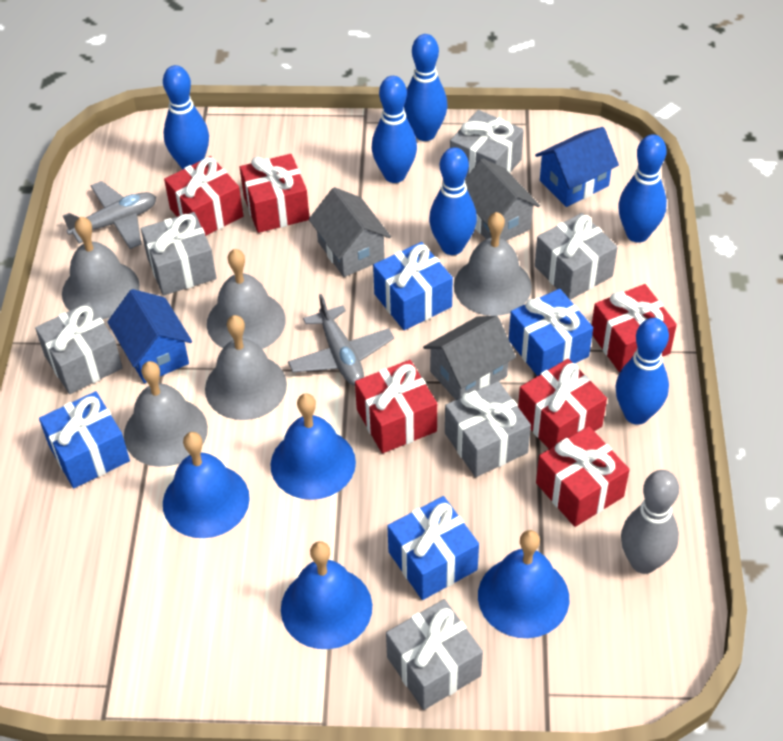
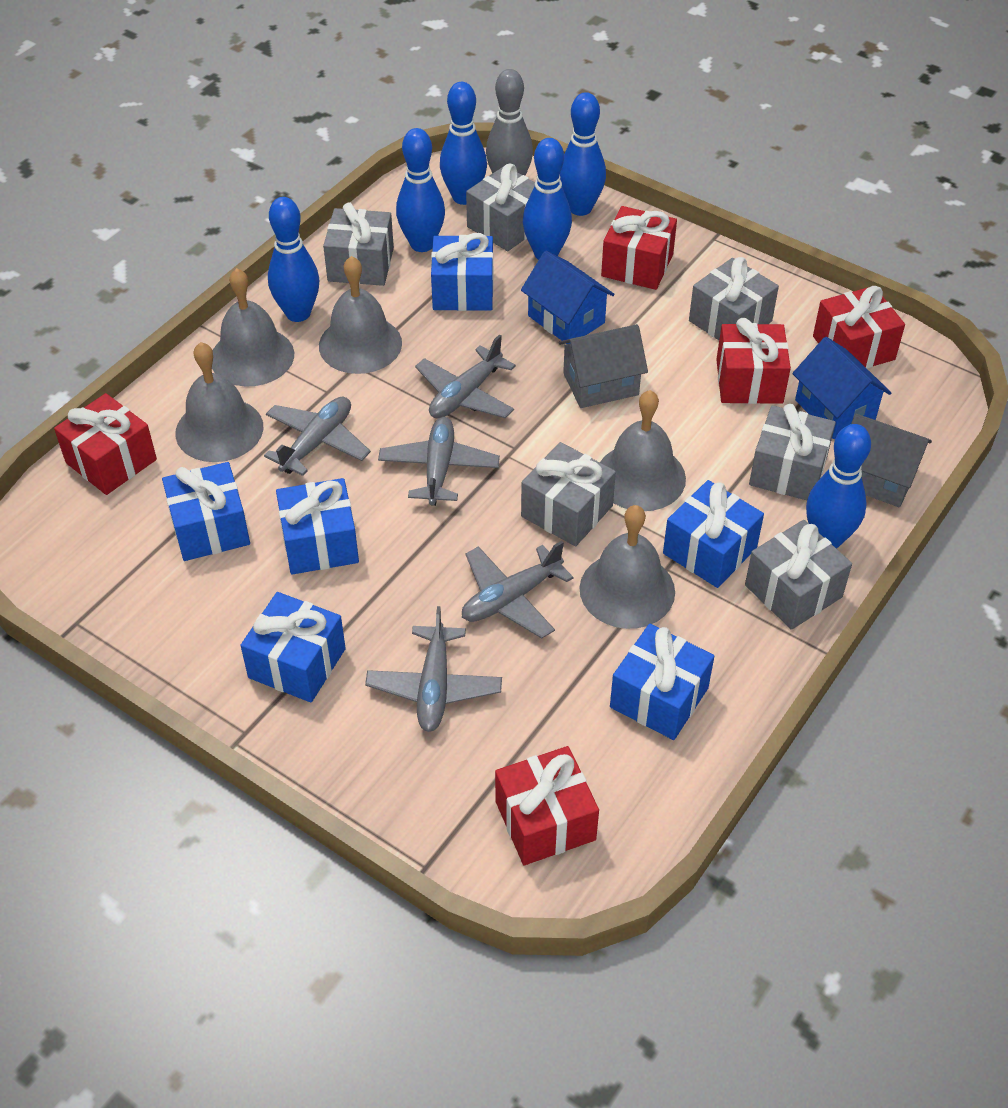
blue bell: [163,432,250,538] [270,393,356,500] [281,541,372,649] [478,530,569,638] = 4 -> none = 0
blue gift: [39,391,130,488] [373,242,453,330] [387,496,479,600] [509,289,593,376] = 4 -> [162,462,250,561] [240,592,346,702] [276,478,359,575] [431,233,494,311] [610,624,714,740] [663,480,764,588] = 6
grey house: [309,187,391,277] [423,316,516,400] [465,159,540,241] = 3 -> [559,324,648,408] [851,414,932,507] = 2
grey plane: [63,181,156,249] [288,294,394,385] = 2 -> [264,397,371,476] [365,606,502,732] [378,417,500,506] [415,334,516,419] [462,541,574,638] = 5
red gift: [164,156,243,236] [240,154,309,233] [355,360,437,453] [518,359,607,449] [536,426,630,527] [592,284,677,373] = 6 -> [54,393,157,495] [495,746,599,865] [601,206,677,290] [716,318,791,404] [813,286,905,368] = 5

